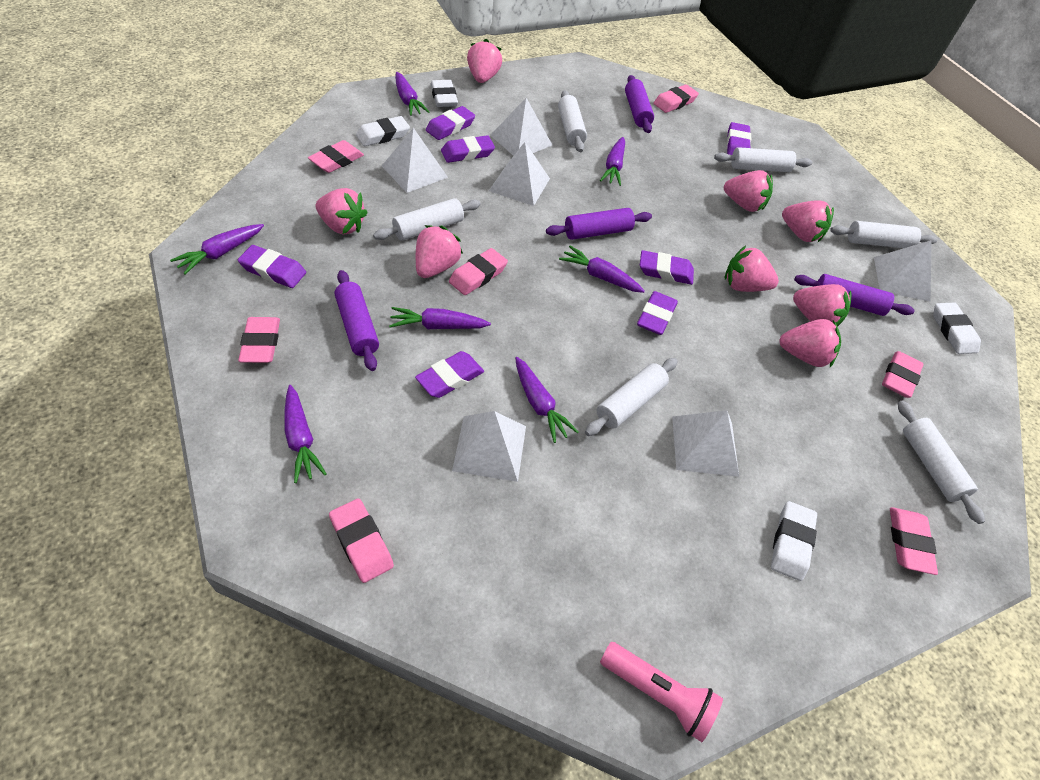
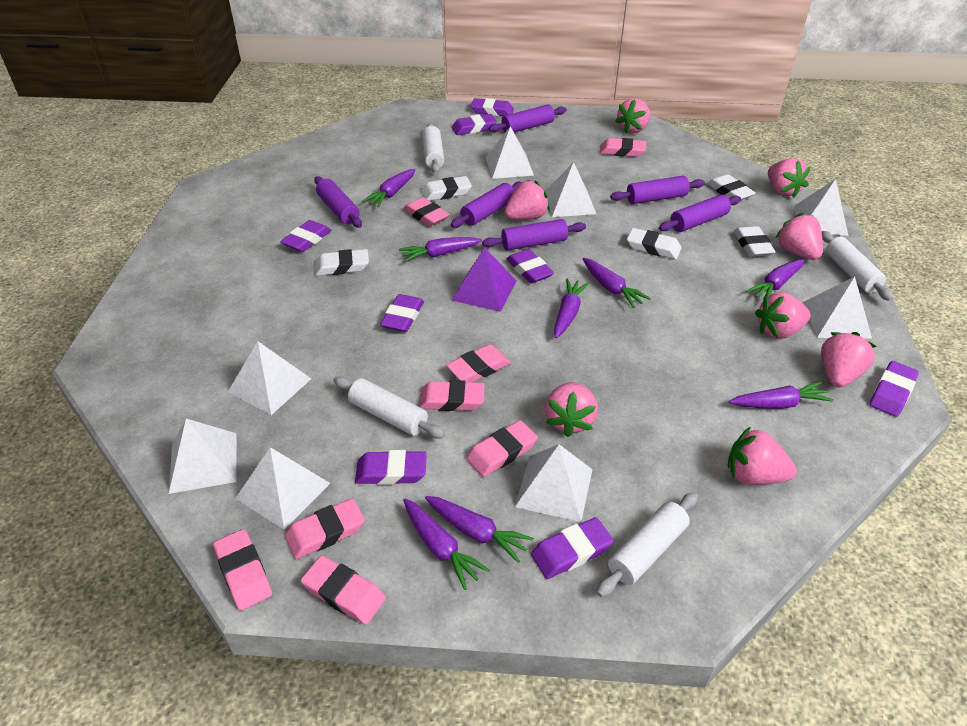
pink eraser: [238,317,280,363] [308,140,364,173] [329,498,394,583] [449,248,508,295] [653,84,699,113] [882,351,923,398] [890,507,938,575] = 7 -> [213,529,272,611] [285,498,365,559] [301,555,386,625] [403,197,449,227] [419,380,485,411] [446,344,511,382] [466,420,538,477] [600,138,646,157] = 8
pink flashlight: [600,642,723,742] = 1 -> none = 0
purple carrot: [170,224,264,275] [284,385,327,483] [389,307,491,329] [395,72,429,116] [515,357,579,443] [559,246,645,293] [600,137,625,186] = 7 -> [362,169,416,207] [399,237,482,262] [403,499,490,590] [425,496,534,563] [554,278,589,338] [583,258,651,308] [729,382,834,409] [746,259,805,297] = 8
purple eraser: [238,245,306,288] [415,351,484,398] [426,106,475,140] [441,135,495,163] [637,291,678,335] [640,250,694,285] [727,122,751,155] = 7 -> [280,220,331,252] [355,450,427,485] [380,294,424,332] [452,114,497,135] [471,98,514,116] [507,249,554,283] [531,517,614,579] [870,361,919,417] = 8
purple pyramid: none = 0 -> [451,247,516,312] = 1
purple rolling pin: [335,270,379,371] [546,208,652,240] [625,75,654,133] [794,274,915,316] = 4 -> [314,176,362,228] [451,182,522,228] [482,219,586,251] [489,105,566,132] [610,176,705,204] [659,195,741,232] = 6
white eraser: [356,116,410,146] [430,80,458,107] [771,501,817,581] [933,302,981,354] = 4 -> [315,249,369,276] [421,176,472,201] [627,228,682,259] [707,174,756,201] [734,226,776,257] = 5
white pyramid: [382,128,448,193] [452,411,526,482] [489,142,550,206] [490,98,552,156] [672,410,739,477] [874,240,932,302] = 6 -> [169,419,237,494] [228,342,311,415] [235,447,330,530] [486,126,534,179] [515,444,593,522] [545,162,596,217] [794,179,848,236] [802,277,872,339] = 8
white rolling pin: [373,198,481,241] [558,90,587,152] [585,358,678,436] [714,147,812,172] [830,221,938,248] [898,400,985,524] = 6 -> [333,376,445,439] [422,123,444,173] [596,492,698,597] [822,231,893,301] = 4

